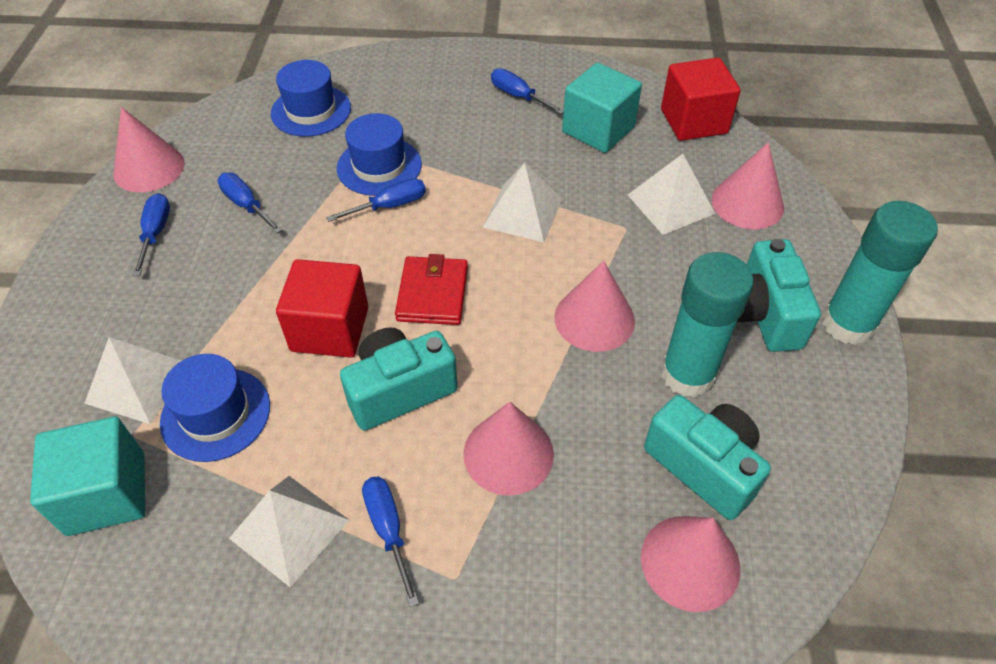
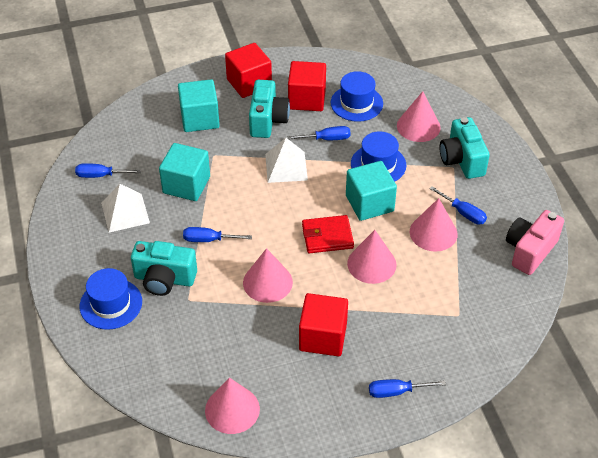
pink camera: none = 0 -> [506,210,564,275] = 1
red cube: [276,259,368,358] [661,58,741,141] = 2 -> [225,43,272,98] [288,61,326,111] [299,293,348,356] = 3
turquoise cube: [30,417,145,536] [562,63,642,153] = 2 -> [159,143,210,201] [178,79,220,132] [346,161,397,221] = 3
turquoise glue stick: [661,252,754,398] [822,201,938,345] = 2 -> none = 0
white pyramid: [84,337,182,424] [229,476,349,587] [483,163,562,243] [628,154,715,235] = 4 -> [101,184,150,233] [265,138,308,183] = 2

